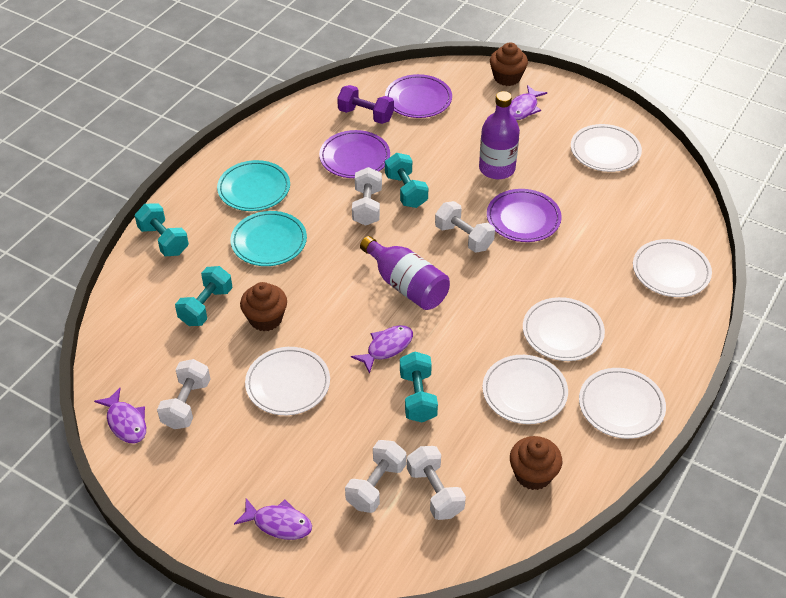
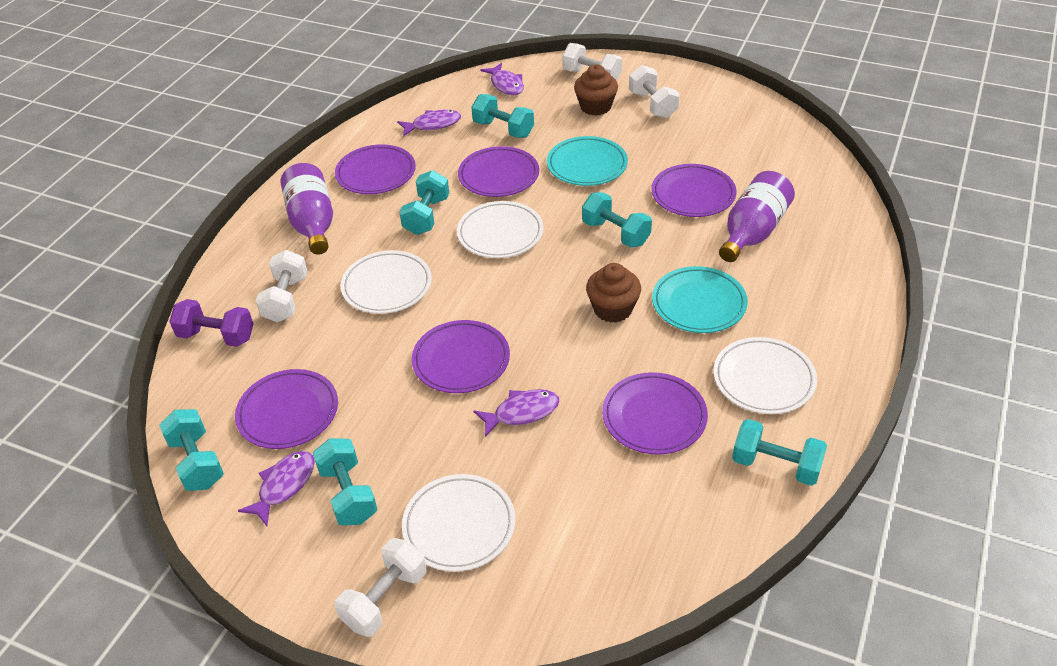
brown cupcake: [240,282,287,331] [490,42,528,86] [510,436,562,490] = 3 -> [574,64,618,116] [586,263,641,323] = 2
purple plate: [319,130,390,178] [385,74,452,118] [487,189,562,242] = 3 -> [235,369,338,449] [335,144,416,194] [412,320,510,393] [458,146,539,197] [602,372,708,455] [651,164,737,217] = 6
turquoise dumbbell: [135,203,189,256] [175,266,233,326] [385,153,428,208] [400,352,438,422] = 4 -> [159,409,224,491] [313,438,378,526] [400,170,449,235] [471,94,534,138] [582,192,652,247] [732,419,827,486] = 6
white dumbbell: [157,359,210,429] [345,440,407,513] [352,167,382,226] [407,446,466,520] [435,201,495,253] = 5 -> [256,250,308,322] [335,538,427,637] [562,43,622,81] [629,65,680,118] = 4
white plate: [245,347,330,415] [482,355,568,424] [523,297,605,361] [571,124,642,172] [579,368,666,439] [633,239,712,297] = 6 -> [341,250,432,314] [402,474,515,572] [457,201,544,258] [714,337,817,414] = 4

